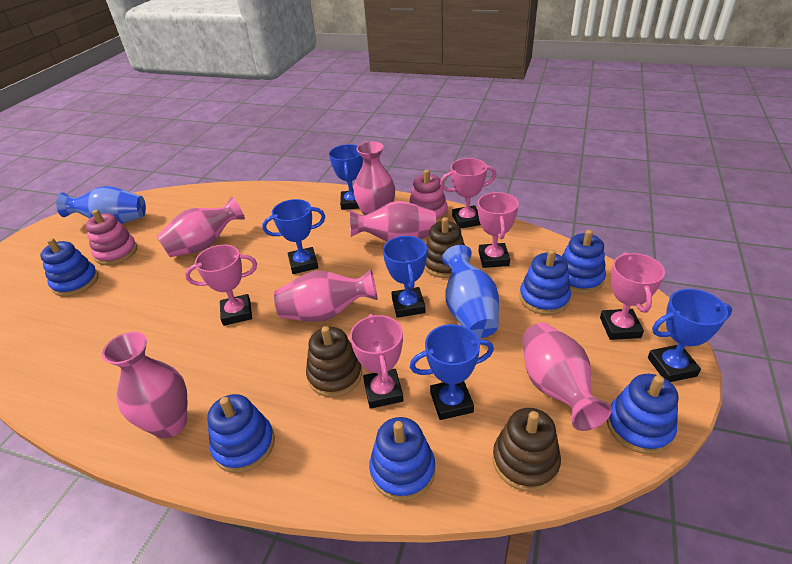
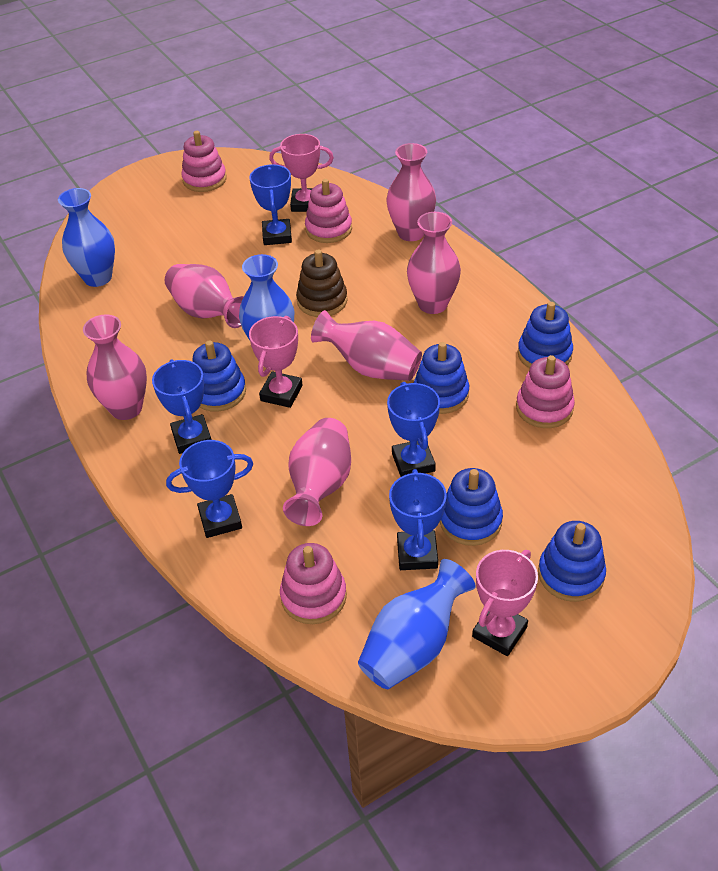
blue stacking toy: [40,238,98,297] [207,394,275,473] [369,417,435,501] [519,249,571,315] [562,230,606,294] [607,374,678,454] = 6 -> [192,340,246,412] [414,342,469,414] [440,468,503,546] [518,302,573,368] [538,521,606,602] = 5
blue vase: [56,186,146,224] [442,245,499,338] = 2 -> [58,188,115,287] [239,254,294,340] [358,559,476,689] = 3
brown stacking toy: [306,326,362,397] [424,217,465,278] [493,408,561,492] = 3 -> [296,250,348,317] = 1
pink stacking toy: [85,210,137,265] [409,170,448,223] = 2 -> [181,131,227,192] [280,543,347,624] [305,179,352,243] [516,355,575,428] = 4
pink trophy: [185,245,257,326] [350,314,403,409] [440,158,496,229] [478,192,519,268] [600,252,665,340] = 5 -> [249,316,303,408] [269,134,334,212] [472,550,538,656] = 3

